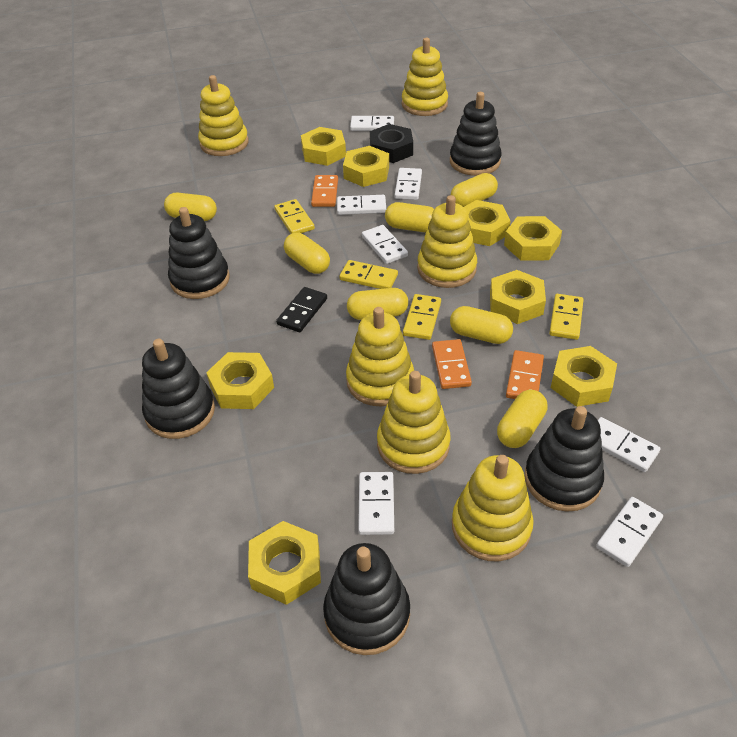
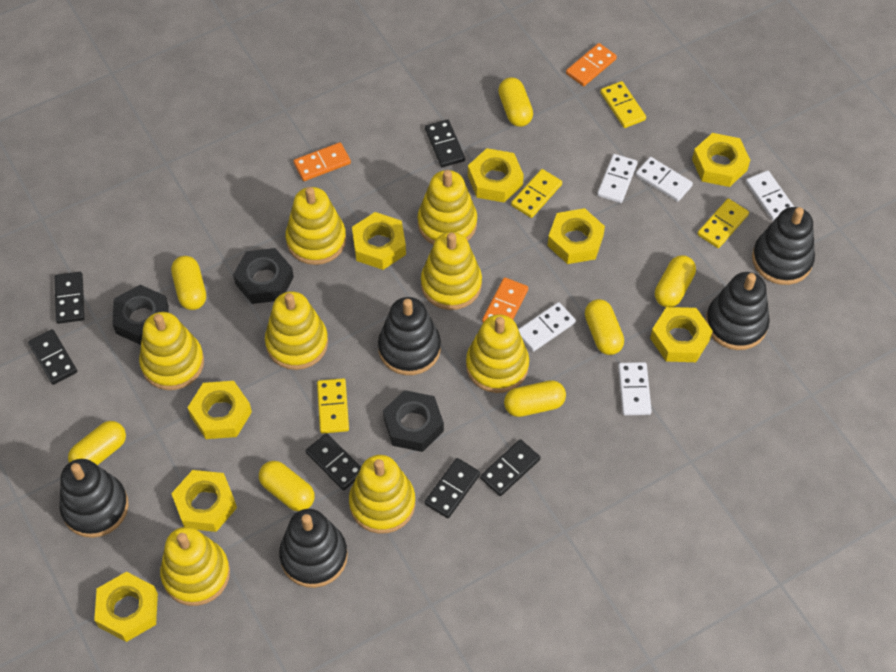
black domino: [276,287,327,332] = 1 -> [28,329,77,385] [54,272,85,324] [306,433,361,491] [424,458,480,518] [425,119,465,167] [480,439,541,496] = 6
black nut: [370,124,413,163] = 1 -> [112,285,169,345] [233,248,294,304] [383,390,444,452] = 3
white domino: [337,195,386,215] [350,116,394,131] [358,472,394,535] [362,225,408,264] [395,168,422,200] [596,497,663,567] [598,417,661,472] = 7 -> [518,302,576,352] [597,154,638,203] [618,362,652,415] [635,157,693,202] [746,171,794,221] = 5
yellow stacking toy: [198,75,248,156] [346,307,414,406] [377,371,450,474] [402,38,448,116] [417,195,477,288] [452,455,534,561] = 6 -> [139,312,204,390] [160,527,230,606] [265,291,328,370] [286,187,346,265] [349,455,415,534] [418,170,477,245] [421,232,482,310] [466,314,529,393] = 8

